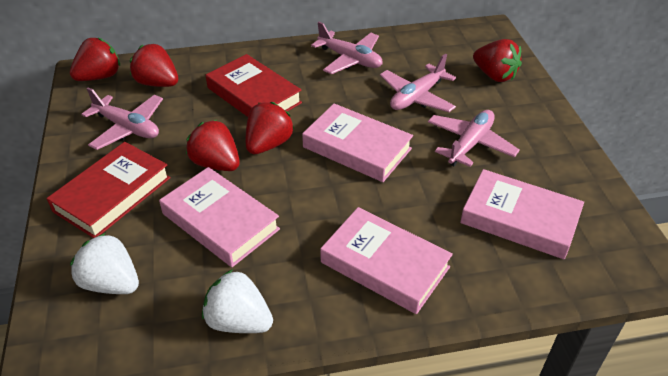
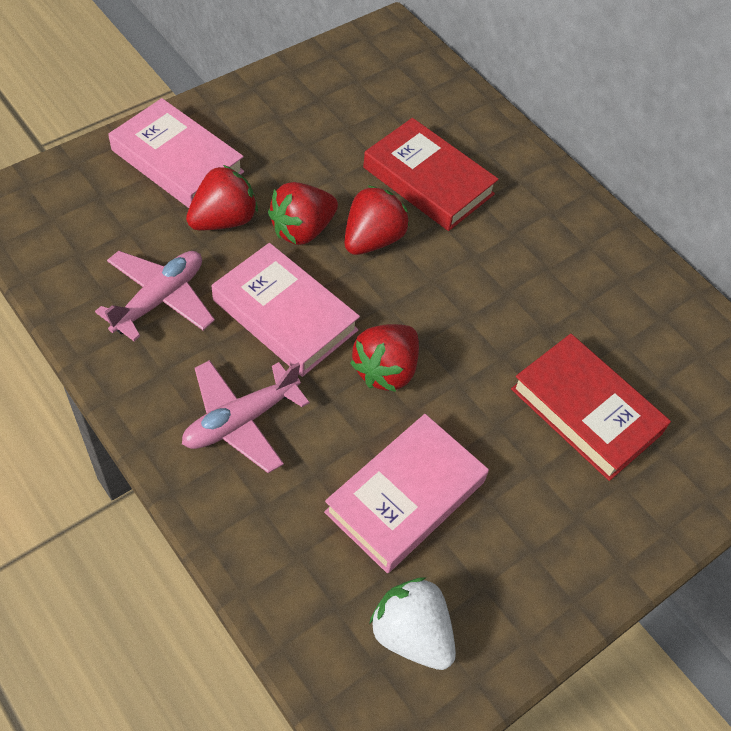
pink book: [159,167,280,267] [302,103,413,182] [320,207,453,314] [460,169,584,259] = 4 -> [108,98,244,208] [212,243,360,377] [324,414,489,573] = 3
pink plane: [81,87,163,150] [311,22,382,74] [380,54,456,112] [428,110,520,167] = 4 -> [95,251,215,341] [182,360,309,473] = 2
red strawberry: [70,38,120,81] [130,44,178,87] [186,120,240,171] [245,102,294,154] [473,39,522,82] = 5 -> [186,165,258,230] [268,182,338,245] [345,185,409,255] [350,324,419,392] = 4
white strawberry: [70,233,139,294] [202,269,273,333] = 2 -> [369,577,456,670] = 1

